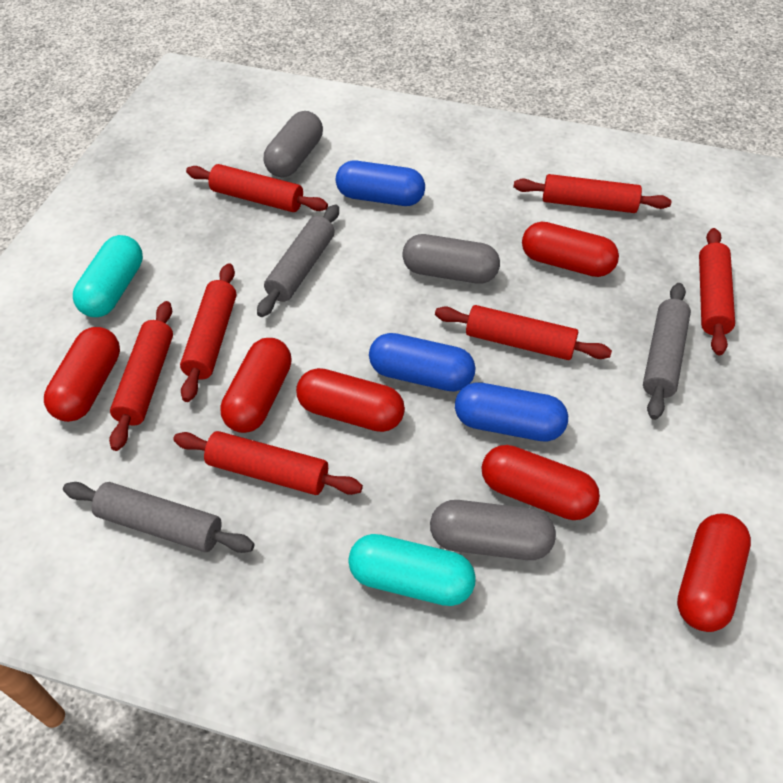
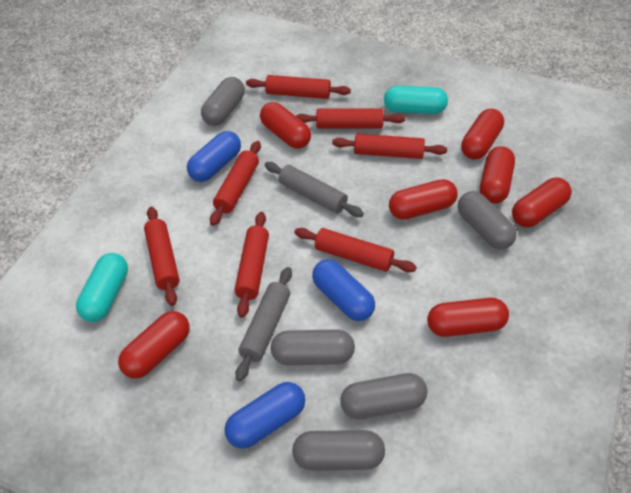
grey capsule: [264,111,323,177] [402,234,500,284] [430,500,556,560] = 3 -> [201,77,245,126] [271,329,355,365] [292,430,385,470] [340,373,428,419] [458,191,517,249] = 5
grey rolling pin: [63,482,255,553] [257,204,339,317] [643,283,691,420] = 3 -> [235,267,292,381] [265,162,364,217] = 2
red capsule: [44,327,120,422] [220,338,292,433] [296,368,405,432] [482,445,600,520] [522,222,619,277] [677,513,751,632] = 6 -> [118,311,190,379] [260,102,311,149] [389,179,458,220] [427,298,509,337] [461,109,504,160] [480,146,515,204] [512,178,572,227] = 7

